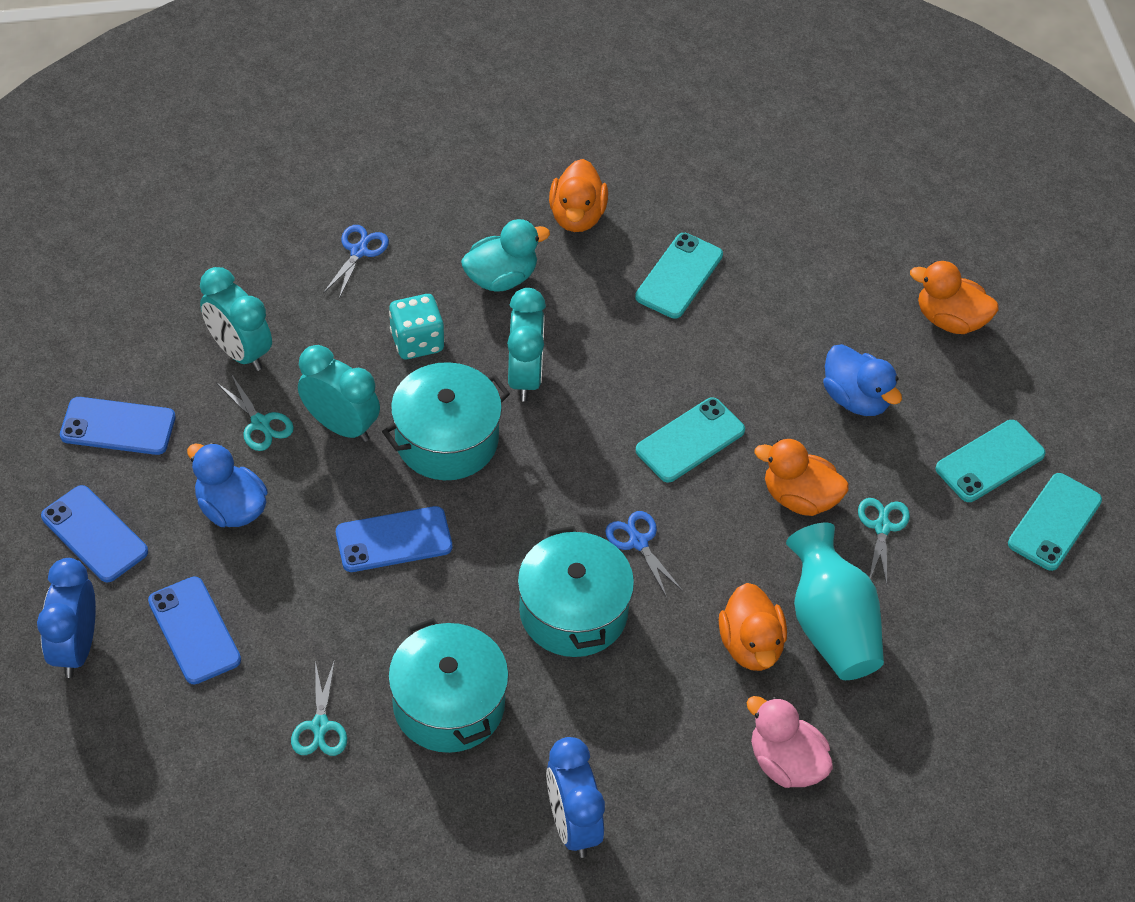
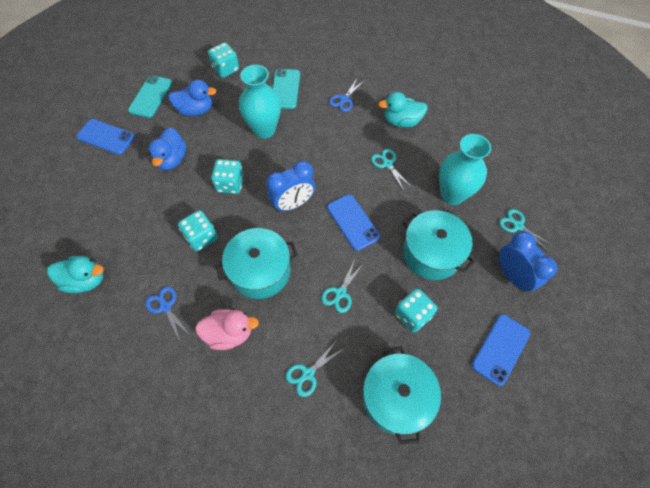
blue phone: [41,485,148,582] [60,397,175,455] [148,576,241,684] [336,506,452,572] = 4 -> [76,119,135,155] [327,194,380,251] [472,314,530,386] = 3
orange duck: [549,159,608,232] [719,583,787,671] [755,439,849,516] [910,261,998,334] = 4 -> none = 0
turquoise clock: [200,267,272,371] [298,345,380,442] [507,288,546,401] = 3 -> none = 0
turquoise dice: [389,294,445,359] = 1 -> [178,210,218,251] [208,42,239,78] [211,159,244,194] [395,288,437,332] = 4
turquoise duck: [461,219,550,292] = 1 -> [47,256,104,293] [378,92,428,128] = 2
turquoise phone: [635,233,723,319] [636,397,745,482] [935,420,1046,502] [1008,473,1102,571] = 4 -> [128,75,172,118] [273,69,300,109] = 2
turquoise scissors: [216,374,294,451] [291,659,347,756] [858,498,910,585] = 3 -> [285,340,345,397] [321,259,364,313] [371,149,411,190] [499,209,554,253] = 4
turquoise vase: [786,523,884,680] = 1 -> [239,65,281,139] [439,134,491,205] = 2

